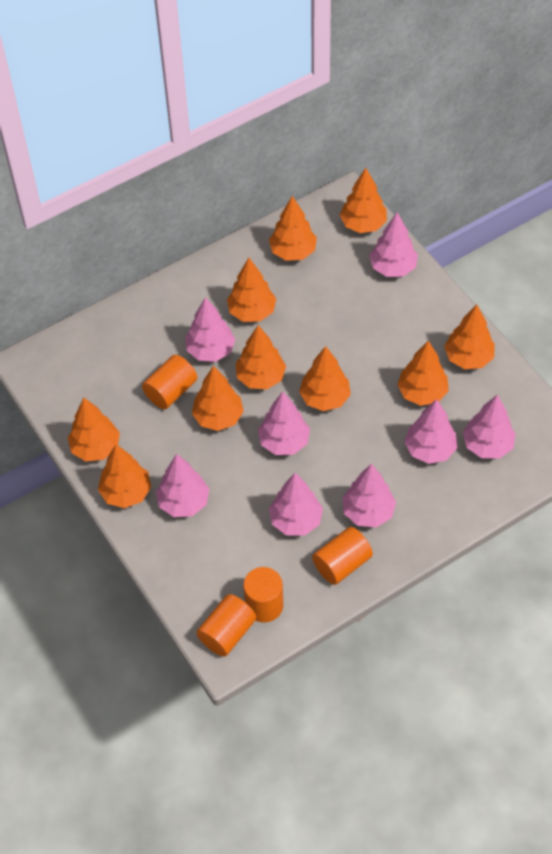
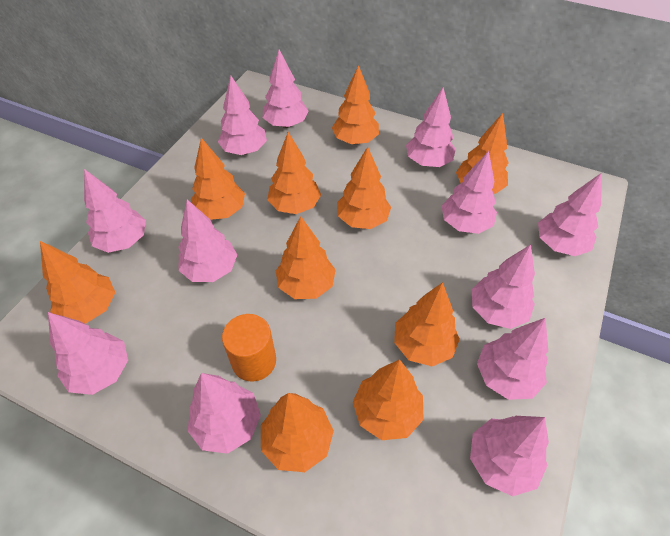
orange cylinder: [142,355,197,409] [196,594,256,657] [243,567,283,622] [312,527,373,585] = 4 -> [222,314,276,382] = 1
pink tree: [156,454,209,517] [186,297,235,362] [258,391,310,455] [269,473,323,536] [342,464,396,527] [369,212,418,277] [404,399,457,464] [463,394,516,458] = 8 -> [48,312,128,395] [84,169,146,253] [178,200,237,282] [188,373,261,454] [218,76,267,155] [263,50,309,128] [406,87,456,167] [441,151,497,234] [470,416,549,496] [472,244,535,329] [477,318,548,400] [538,173,602,256] = 12

